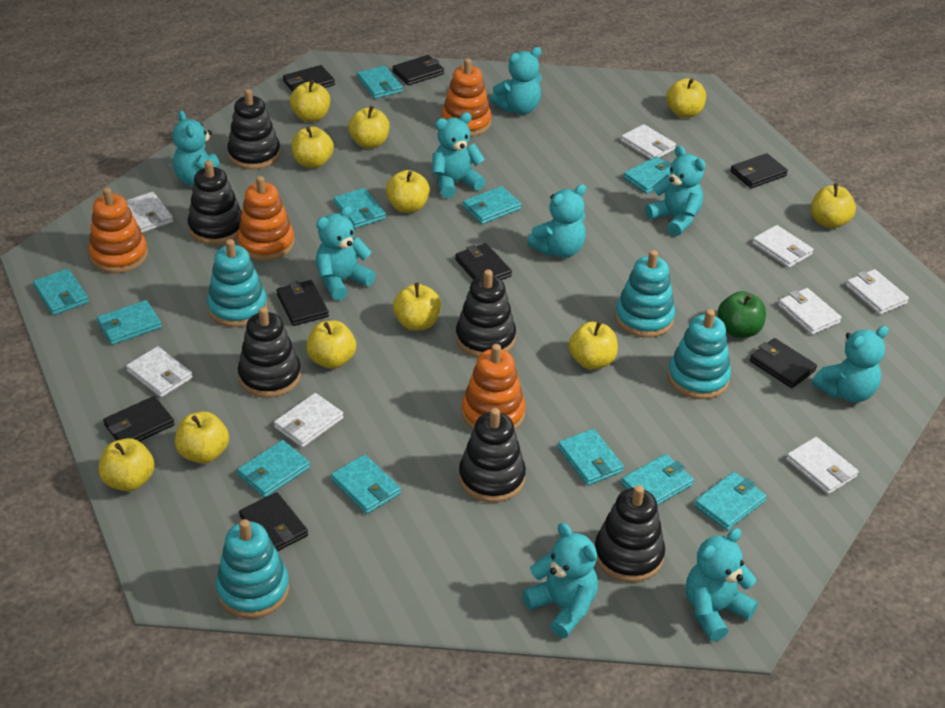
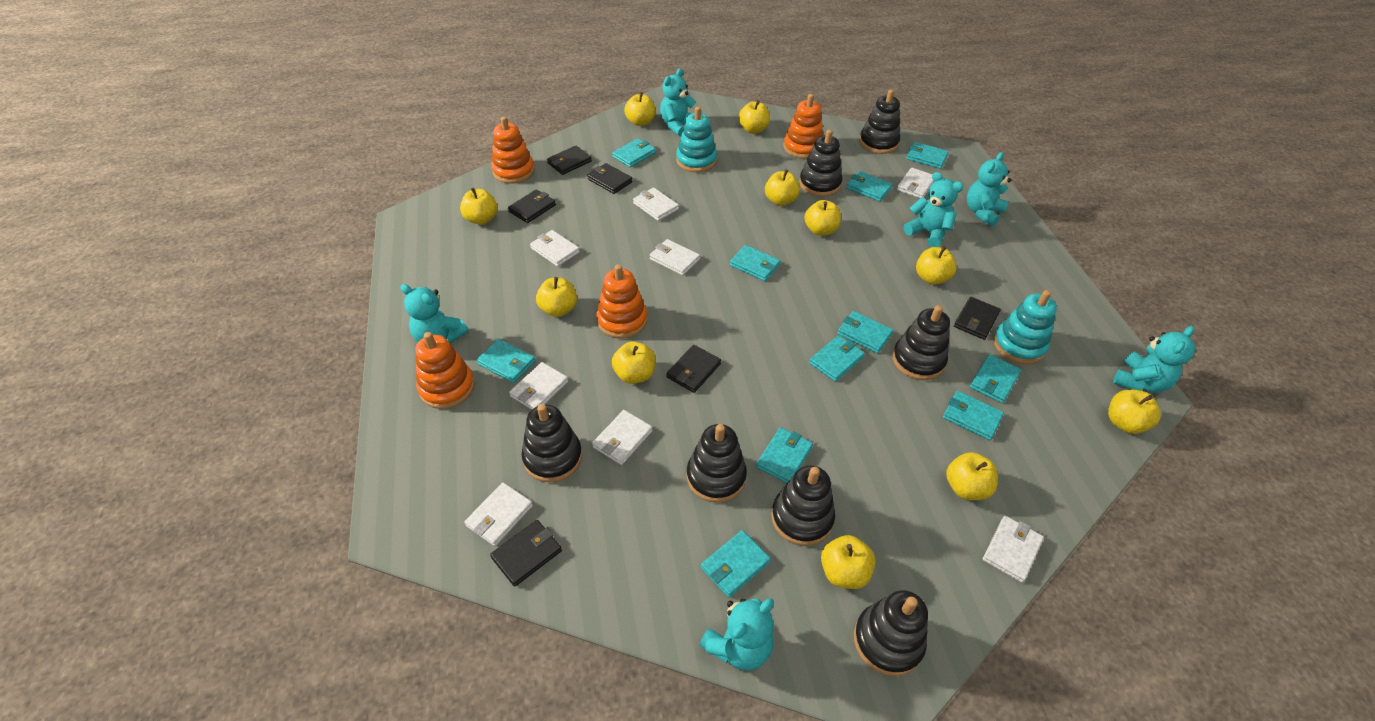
black stacking toy: [188,160,242,245] [227,89,280,169] [238,307,301,398] [456,270,516,357] [459,408,526,503] [595,485,665,582] = 6 -> [521,404,582,482] [686,424,747,503] [771,465,835,546] [799,129,842,197] [854,590,928,676] [859,89,900,154] [893,305,950,380] = 7
black wallet: [103,396,174,442] [239,492,308,551] [276,280,329,326] [283,65,335,92] [393,55,444,85] [455,243,512,280] [730,153,788,188] [750,338,817,388] = 8 -> [490,520,562,587] [508,189,556,223] [547,146,592,175] [587,163,633,194] [666,345,721,393] [954,297,1001,340] = 6
green apple: [717,291,766,338] = 1 -> none = 0
turquoise stacking toy: [207,239,267,327] [216,519,290,619] [615,250,675,338] [668,309,731,399] = 4 -> [676,106,717,172] [993,290,1057,364] = 2
turquoise teddy bear: [172,111,220,186] [316,206,376,301] [432,113,486,198] [491,47,542,114] [522,523,598,638] [527,184,586,258] [645,146,705,236] [686,528,758,642] [812,326,889,403] = 9 -> [400,284,468,344] [660,68,696,137] [699,598,774,670] [904,172,963,247] [967,152,1011,227] [1113,326,1195,393] = 6

